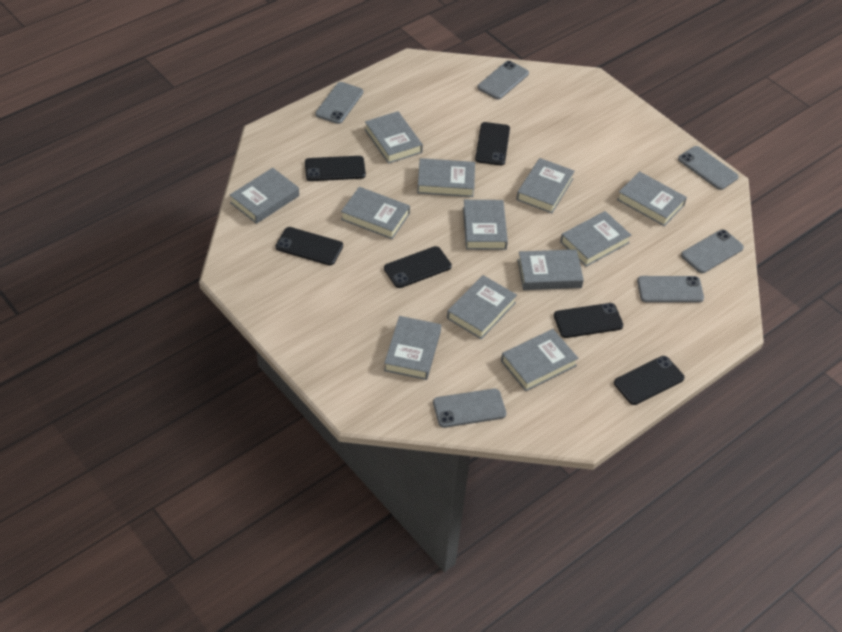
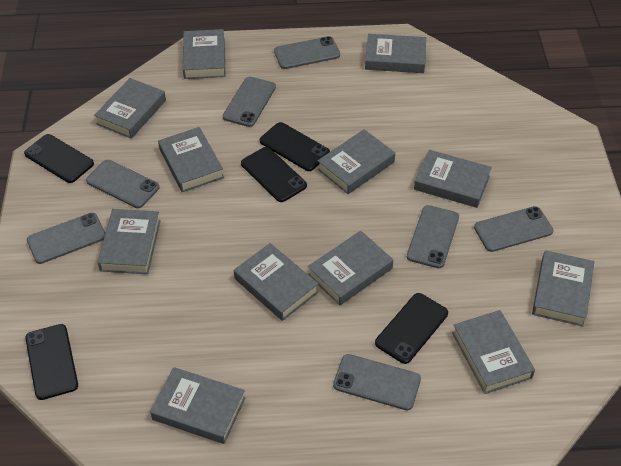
black phone: [276,227,343,265] [305,156,366,181] [384,246,452,288] [475,122,510,165] [554,303,623,338] [614,356,685,405] = 6 -> [24,134,94,183] [25,324,78,400] [241,147,307,202] [260,122,330,171] [375,293,448,364] = 5
grey phone: [315,82,363,124] [433,389,506,428] [477,61,529,99] [637,276,704,303] [678,146,738,190] [681,229,744,273] = 6 -> [27,213,105,264] [86,160,159,208] [223,77,276,127] [274,36,340,69] [333,354,421,410] [407,205,459,268] [474,206,553,252] = 7

